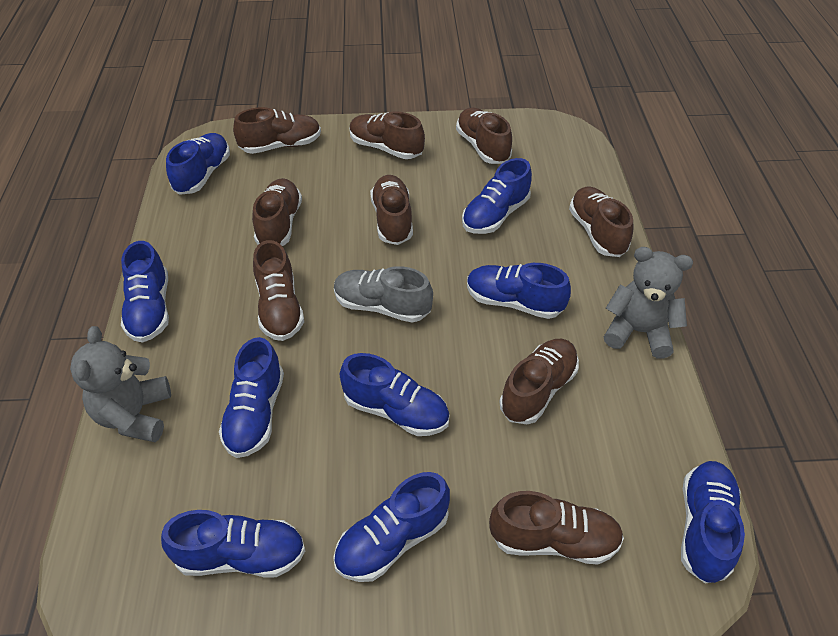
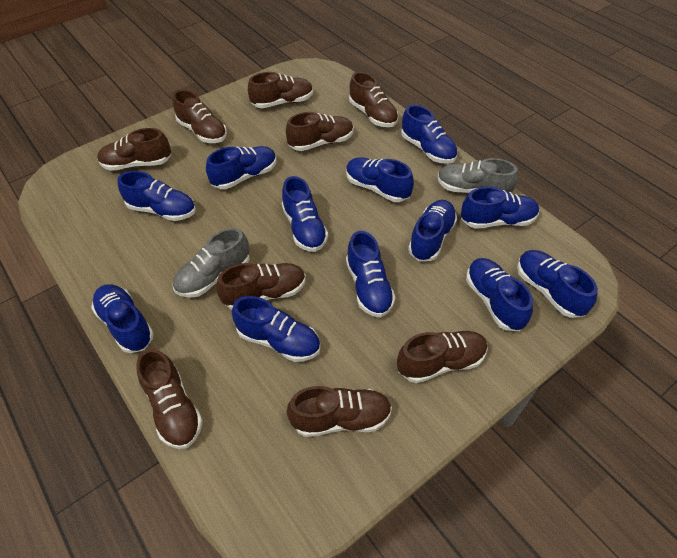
blue shoe: [121,241,169,343] [161,510,305,578] [166,133,230,195] [219,337,284,458] [333,472,450,582] [340,353,450,436] [462,158,532,234] [467,263,571,319] [681,461,745,584] = 9 -> [91,284,154,353] [118,171,196,221] [206,146,277,189] [232,296,320,362] [282,176,328,252] [346,157,414,202] [346,231,395,317] [401,105,458,164] [408,200,457,261] [461,187,540,229] [466,258,533,331] [517,250,598,318] = 12
grey shoe: [334,266,433,323] = 1 -> [173,228,250,298] [437,158,518,193] = 2
grey teddy bear: [70,326,171,442] [604,247,693,359] = 2 -> none = 0

